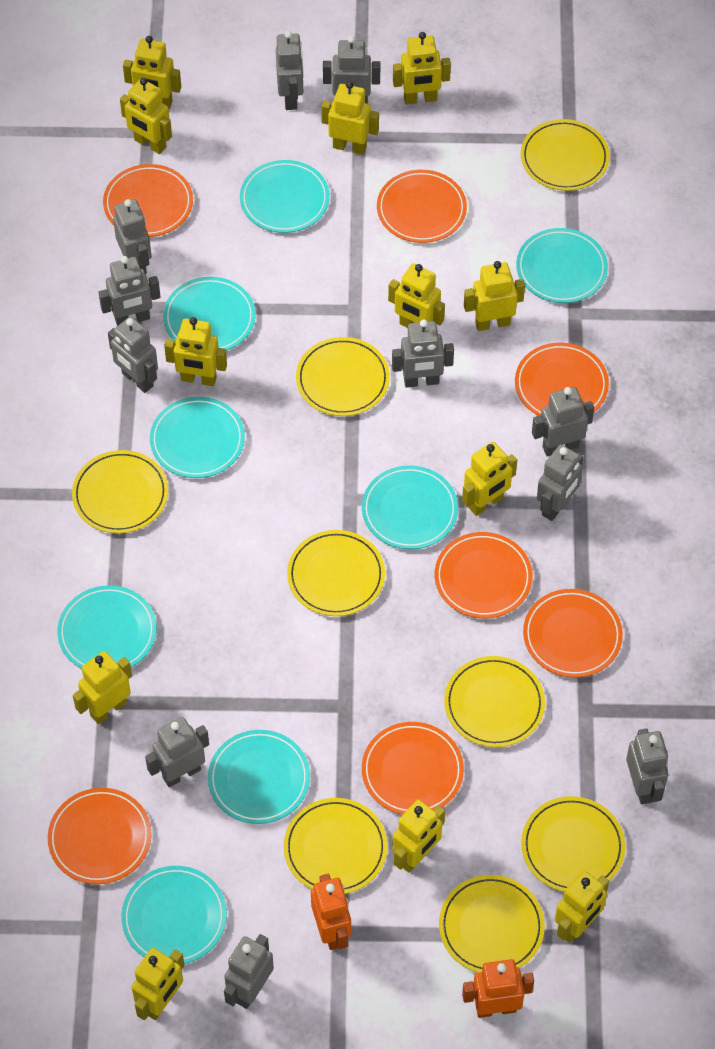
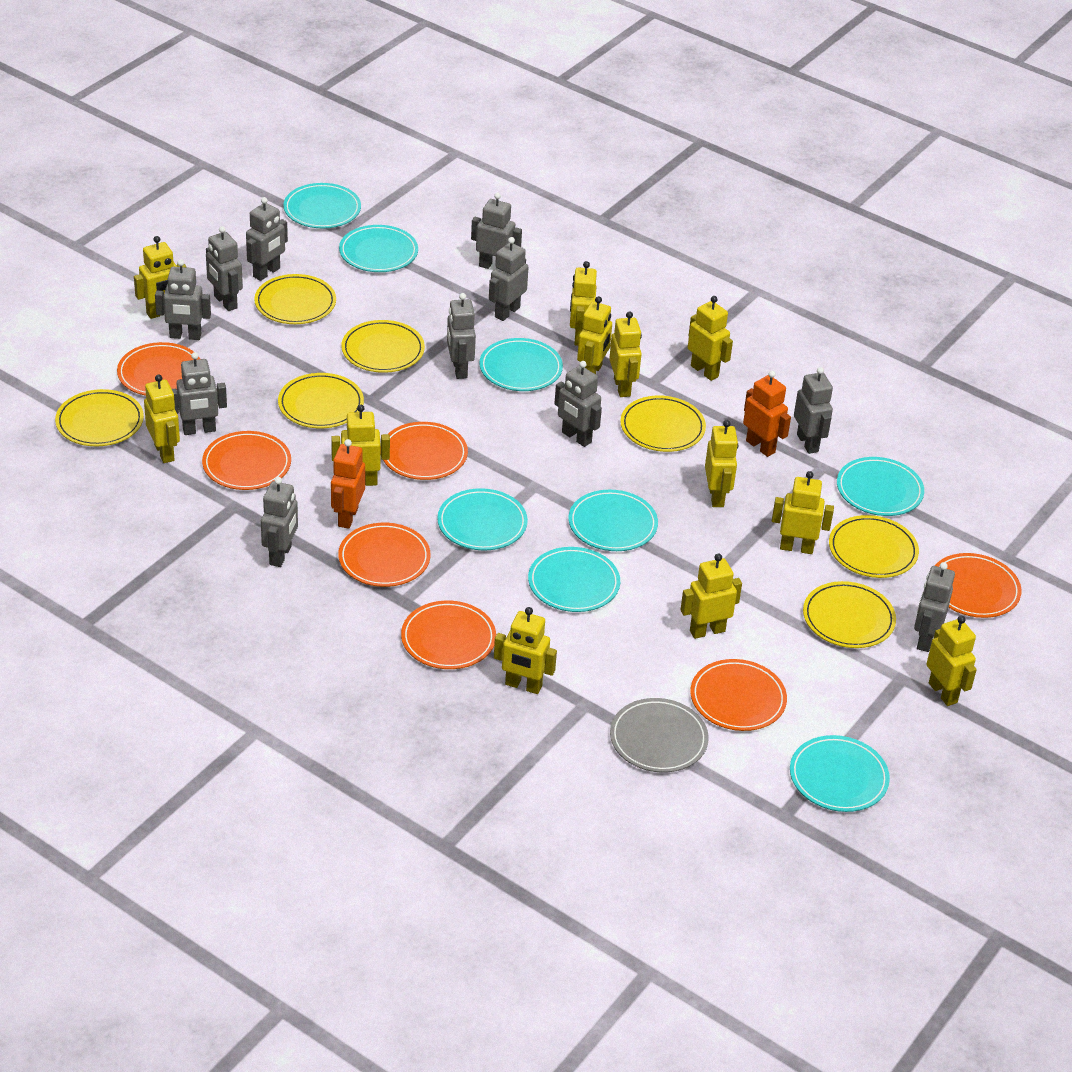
grey plate: none = 0 -> [610,698,709,773] = 1
yellow plate: [72,450,168,534] [284,798,387,894] [287,530,385,616] [296,337,390,416] [439,875,545,973] [444,656,545,747] [521,119,610,191] [521,796,625,892] = 8 -> [55,389,144,446] [254,274,336,324] [278,373,364,428] [341,320,425,373] [620,396,706,452] [803,581,896,648] [829,515,919,578] = 7

